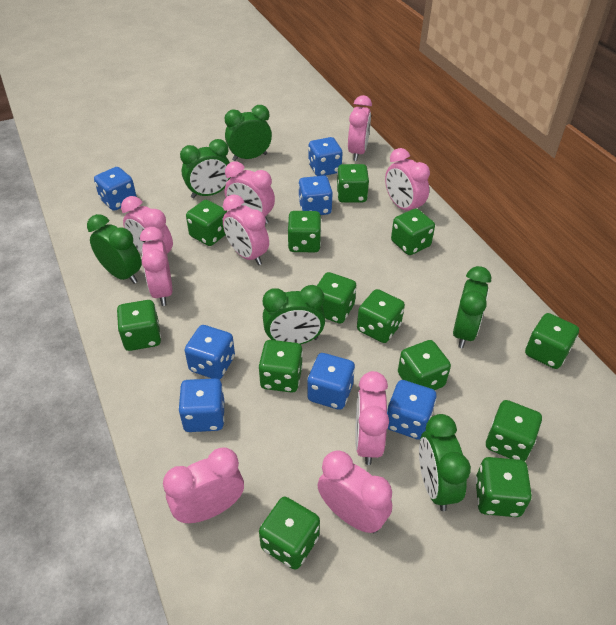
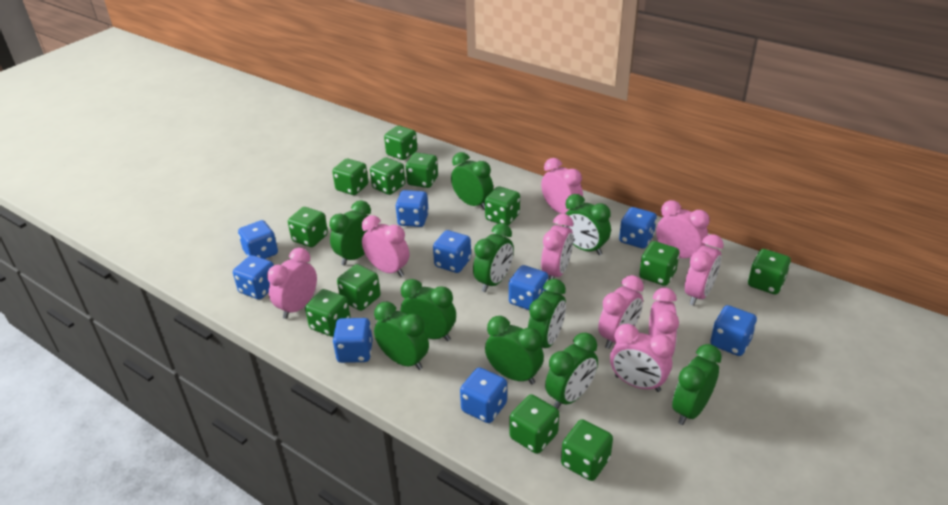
blue dice: [94,167,137,211] [178,378,224,432] [184,325,235,380] [298,176,333,215] [307,353,355,410] [308,137,343,176] [387,380,436,440] = 7 -> [233,255,274,299] [238,220,278,259] [333,318,373,363] [396,190,429,227] [433,230,471,273] [460,367,507,423] [509,265,549,310] [619,207,657,249] [710,305,757,356] = 9
green clock: [87,214,142,284] [180,139,231,199] [225,105,272,161] [263,285,325,344] [419,414,471,511] [453,266,491,348] = 6 -> [329,200,371,265] [374,302,429,370] [401,279,456,341] [451,152,493,210] [473,223,514,292] [485,316,544,384] [528,279,566,348] [545,333,598,409] [562,194,611,255] [672,344,722,425] = 10
green dice: [117,300,161,351] [186,200,227,246] [258,340,303,393] [259,497,320,570] [288,211,321,252] [317,272,356,324] [337,164,369,203] [357,289,405,343] [391,208,435,255] [398,340,451,390] [475,457,532,517] [486,400,542,461] [525,313,579,369] = 13 -> [288,207,328,247] [305,289,350,337] [332,159,368,195] [337,264,381,311] [370,157,405,195] [384,126,417,160] [406,152,438,188] [485,186,520,225] [510,394,559,454] [561,419,613,481] [639,241,680,286] [748,249,791,294] = 12

